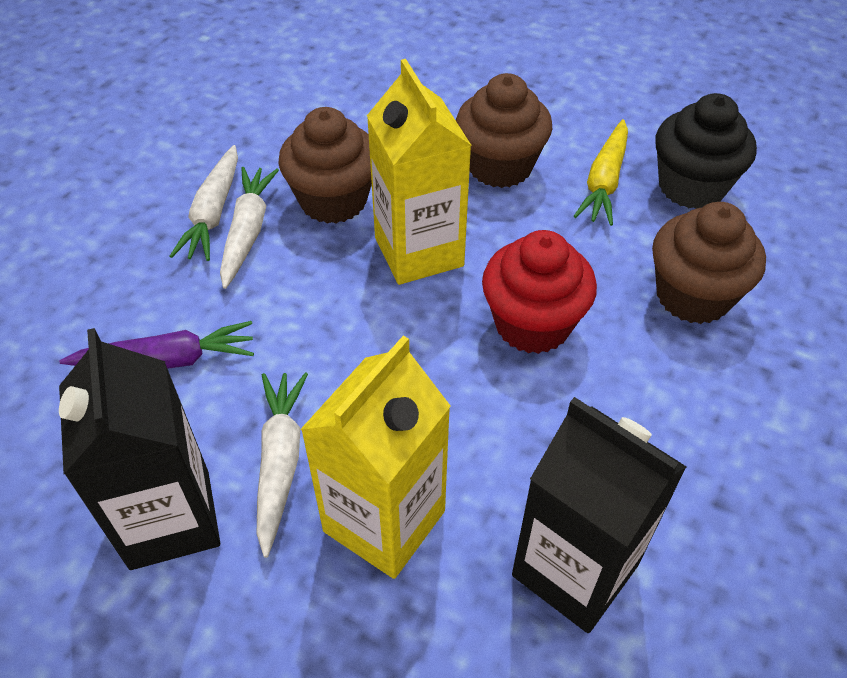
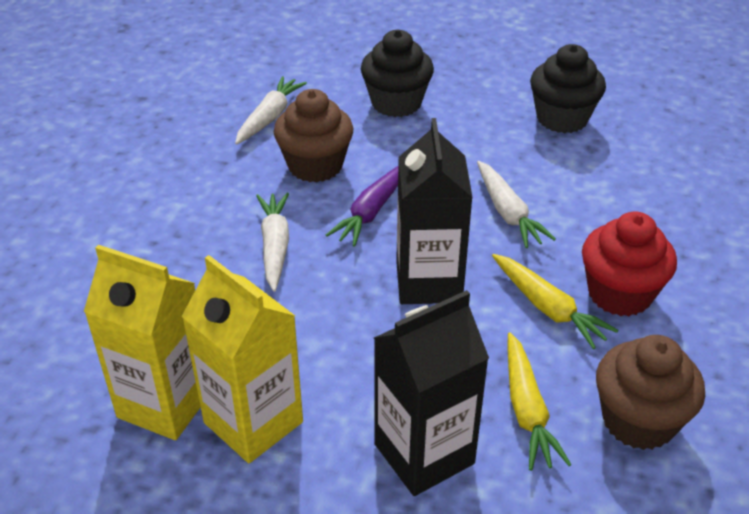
black cupcake: [656,93,757,209] = 1 -> [361,30,434,117] [530,44,606,133] = 2
brown cupcake: [278,107,372,224] [456,73,552,188] [652,202,766,324] = 3 -> [274,89,353,183] [596,335,705,450] = 2
yellow carrot: [574,119,628,226] = 1 -> [492,254,618,349] [507,332,571,471] = 2

